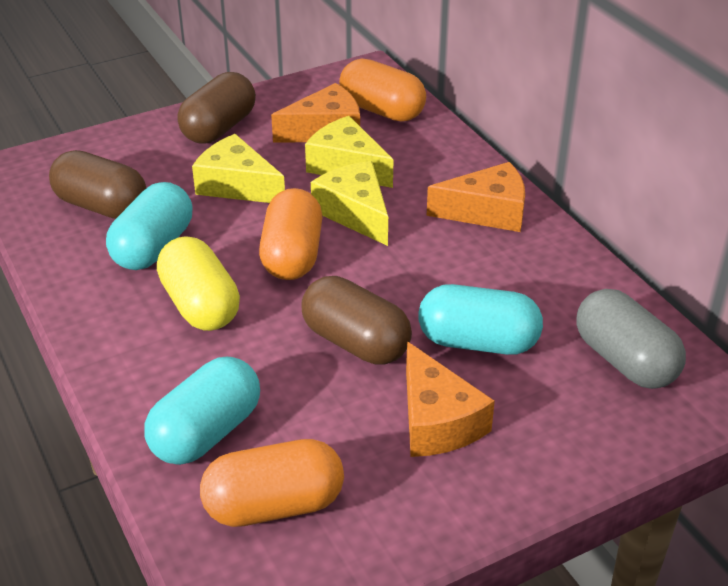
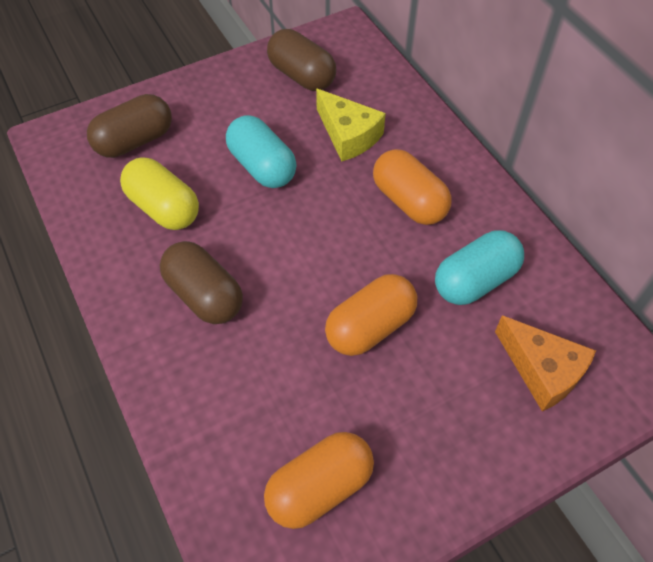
grey capsule: [576,289,686,389] = 1 -> none = 0
orange cheese: [271,83,360,143] [406,342,495,457] [427,162,525,232] = 3 -> [495,315,596,411] = 1
turquoise capsule: [106,182,193,270] [144,357,260,465] [419,284,543,355] = 3 -> [226,115,297,188] [435,230,524,305] = 2
yellow cheese: [192,134,285,203] [305,116,393,188] [311,161,388,246] = 3 -> [316,89,386,161] = 1

